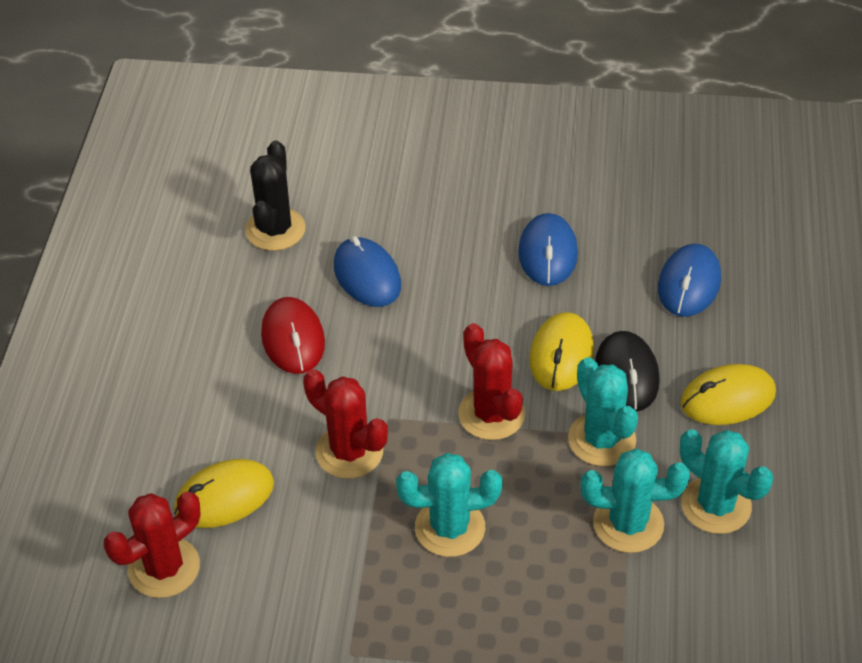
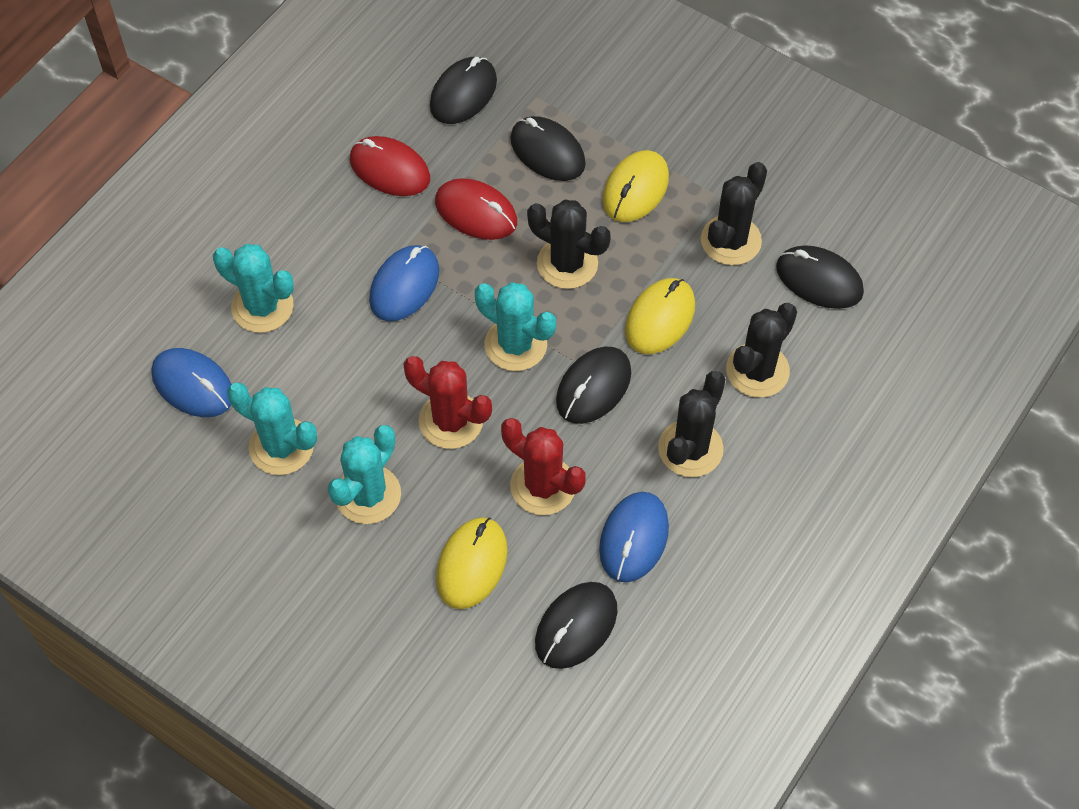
black cactus: [245,140,306,251] = 1 -> [527,200,611,289] [658,371,725,477] [701,162,767,265] [726,303,797,398] = 4
black mouse: [595,331,660,411] = 1 -> [430,57,497,124] [510,116,586,181] [535,582,617,669] [556,347,631,424] [776,245,864,309] = 5
red cactus: [104,492,200,598] [303,369,388,479] [458,323,525,440] = 3 -> [403,356,492,449] [501,418,586,515] = 2
red mouse: [261,297,325,374] = 1 -> [350,136,430,196] [435,178,517,240] = 2

